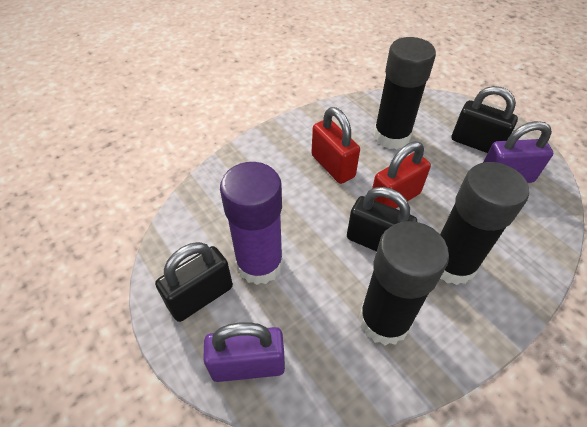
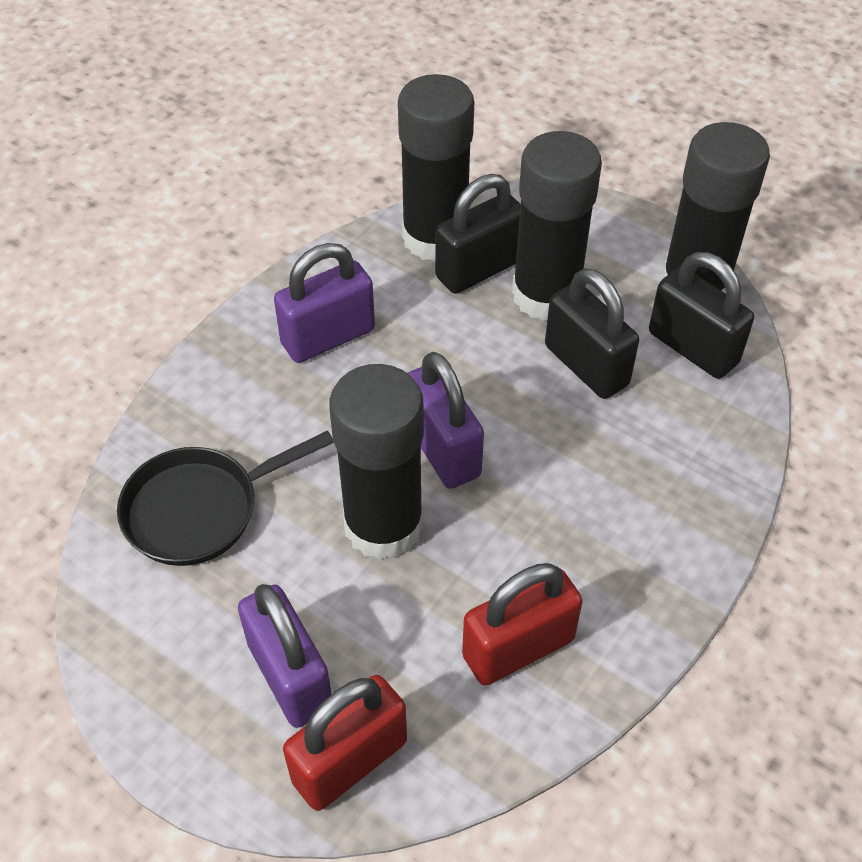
black glue stick: [359,221,449,345] [373,37,436,149] [440,162,529,285] = 3 -> [329,364,424,560] [398,74,474,262] [512,131,602,321] [661,122,770,294] = 4
black pan: none = 0 -> [117,430,334,566] = 1
purple glue stick: [220,162,283,285] = 1 -> none = 0
purple padlock: [203,322,285,382] [483,121,553,183] = 2 -> [238,584,332,728] [274,243,375,363] [408,352,484,489] = 3

